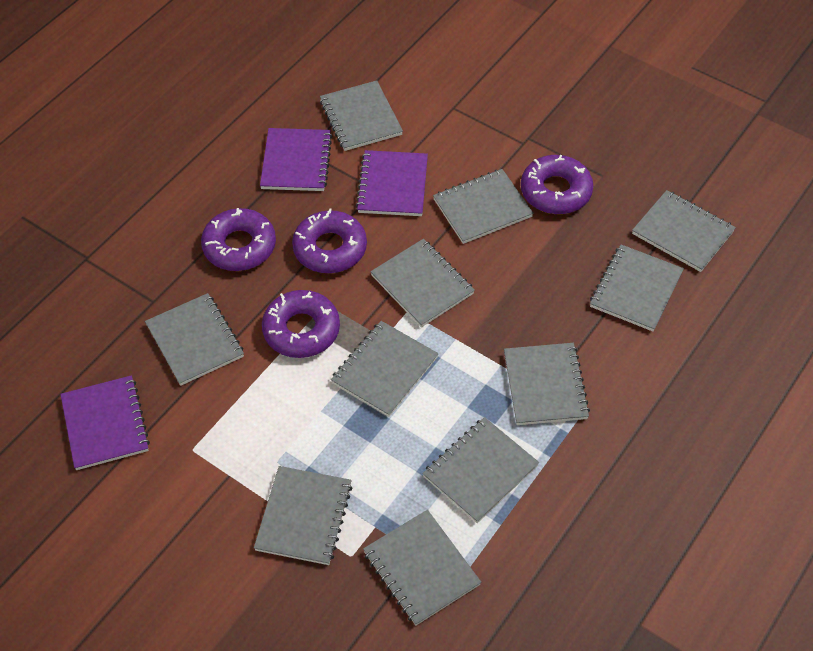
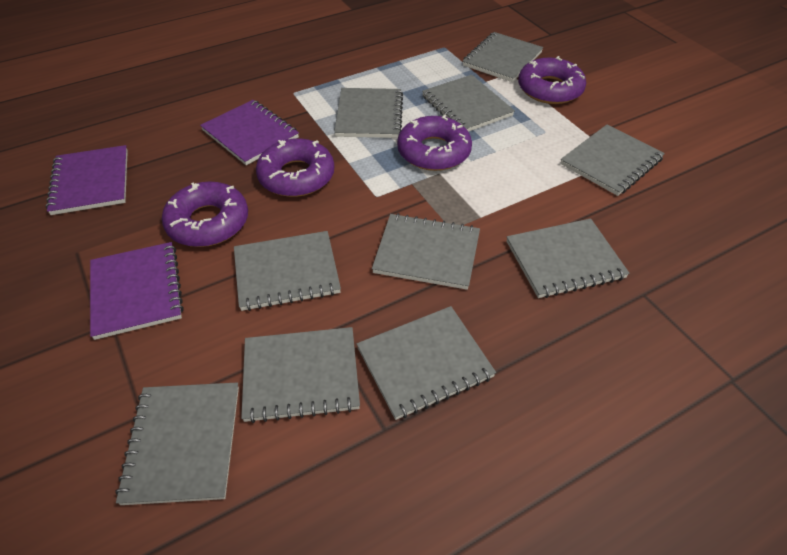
grey notebook: [145,293,244,386] [254,466,353,565] [320,80,403,151] [331,321,439,417] [363,510,481,625] [370,239,475,327] [422,417,539,523] [433,169,533,244] [504,343,590,425] [590,244,684,332] [632,190,736,272] = 11 -> [115,382,239,505] [234,231,341,311] [241,327,360,423] [334,88,403,138] [357,306,496,420] [372,213,480,290] [422,75,515,132] [463,32,543,82] [506,218,629,298] [560,125,665,196] = 10

